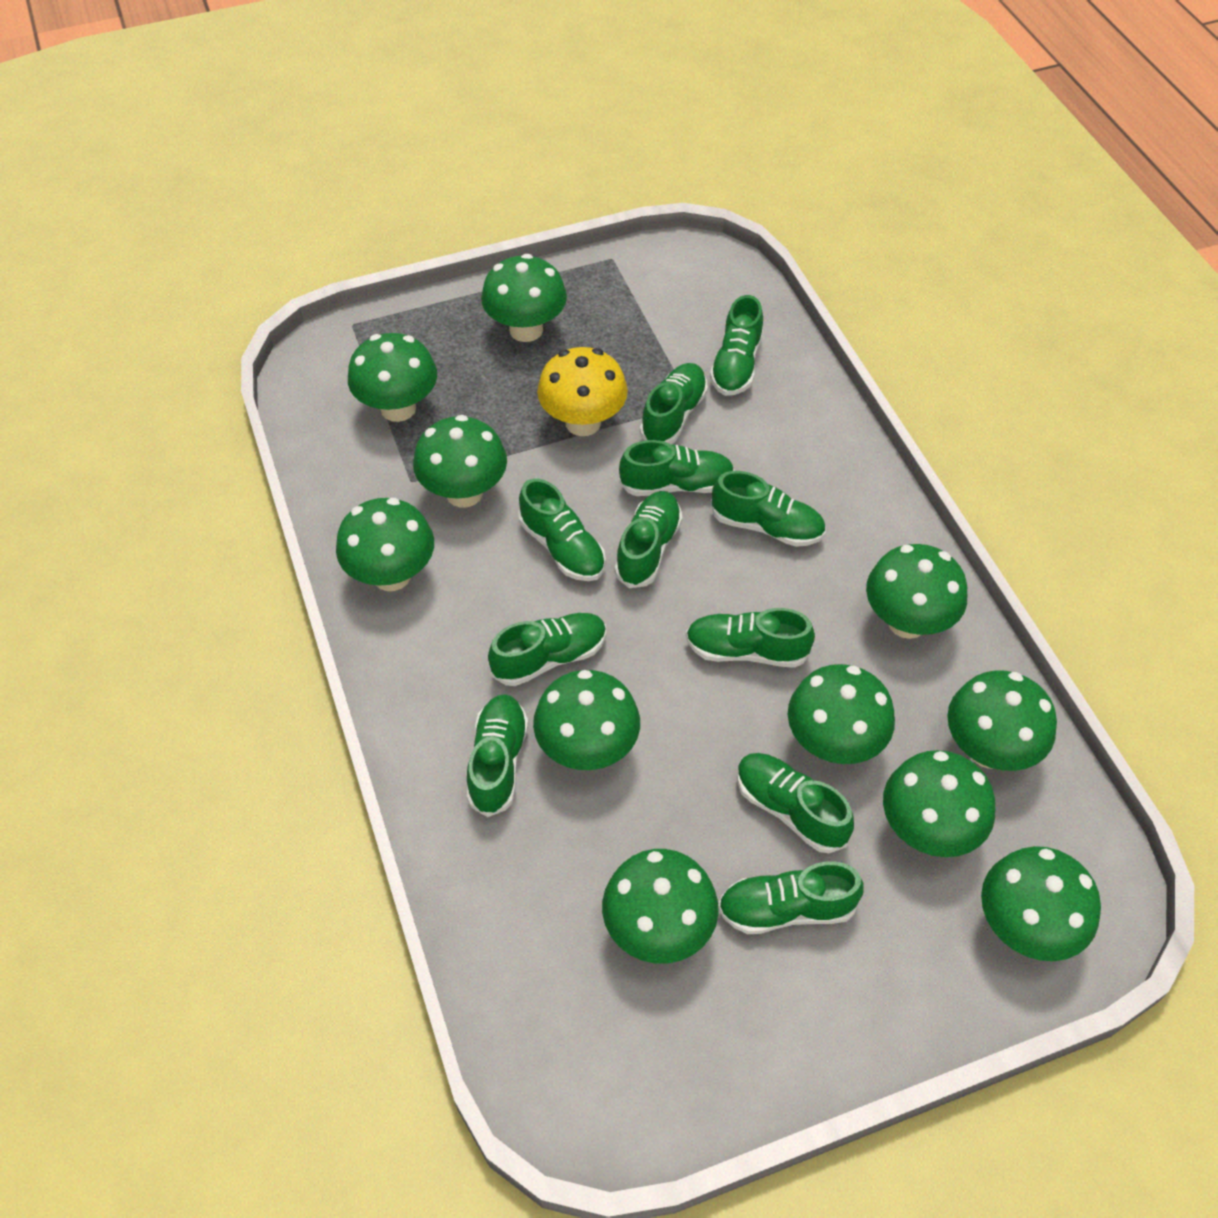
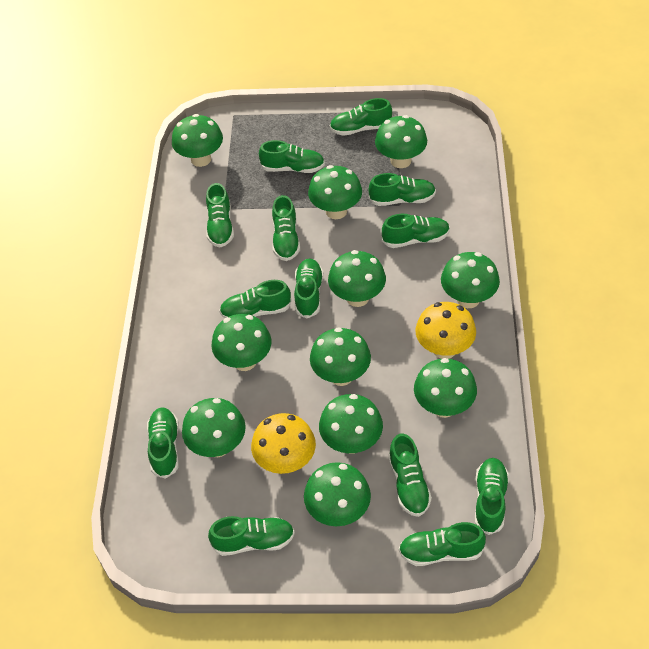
green shoe: [467,694,529,817] [488,613,606,686] [519,479,606,581] [615,491,682,588] [619,440,735,496] [640,363,708,444] [686,608,815,668] [710,295,763,396] [711,471,826,547] [718,862,864,934] [737,753,854,853] = 11 -> [147,407,179,479] [206,183,234,247] [208,516,295,556] [219,280,292,318] [259,140,325,173] [272,195,300,261] [294,258,323,318] [330,98,392,136] [368,173,436,206] [382,214,450,248] [388,434,432,517] [399,522,486,566] [475,458,509,535] = 13
yellow mushroom: [537,347,628,436] = 1 -> [251,413,316,474] [416,302,476,359] = 2

